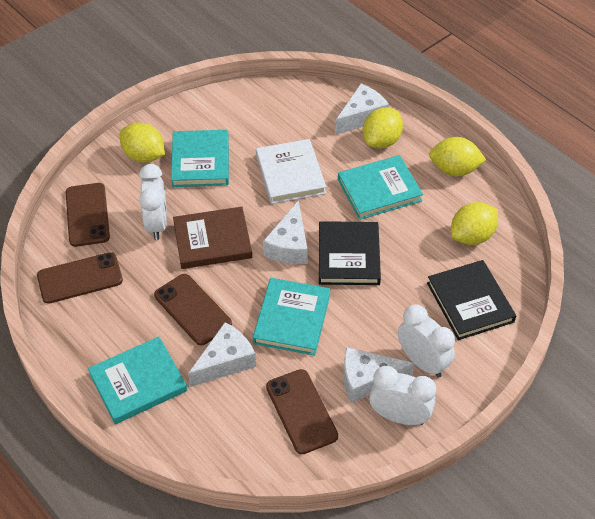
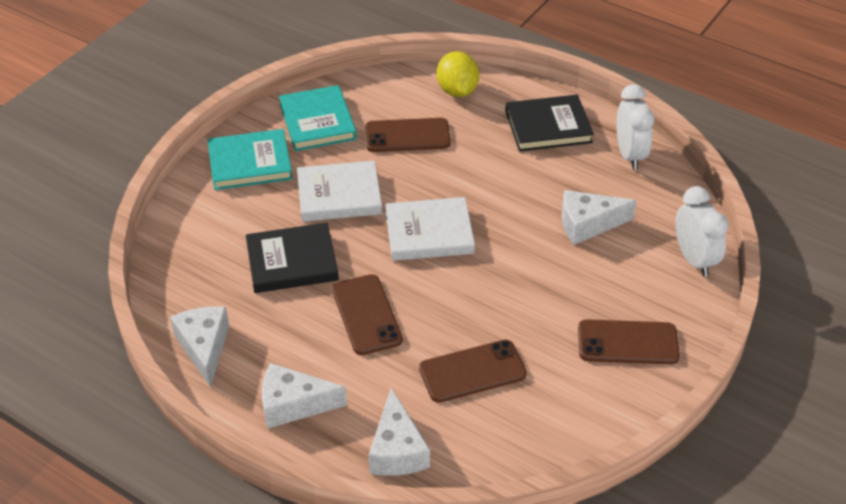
brown book: [173,207,252,269] = 1 -> none = 0
turquoise book: [88,337,187,424] [171,130,229,187] [253,278,330,356] [338,155,423,220] = 4 -> [208,129,293,190] [279,85,357,151] = 2
white book: [256,139,326,204] = 1 -> [297,161,382,222] [385,197,475,261] = 2
white clock: [139,164,167,240] [369,366,436,425] [398,305,455,378] = 3 -> [616,84,654,170] [676,186,729,277] = 2
yellow lemon: [120,122,165,163] [362,107,403,149] [429,137,486,176] [451,202,498,245] = 4 -> [437,51,479,97] = 1

